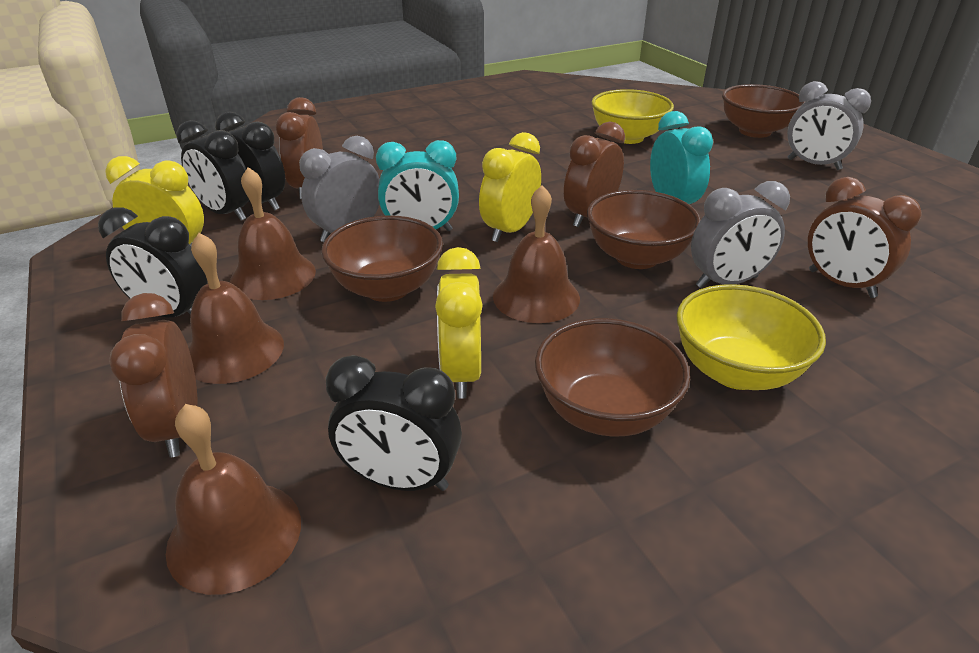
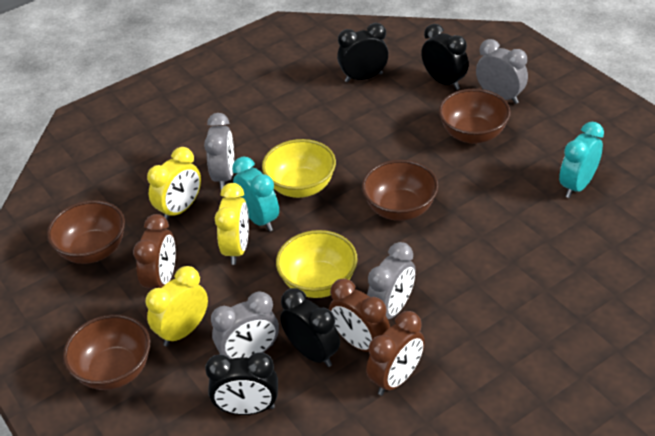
brown bell: [166,404,301,595] [188,233,284,384] [230,167,316,300] [493,185,580,323] = 4 -> none = 0
brown clock: [109,293,198,458] [276,97,323,199] [564,122,625,227] [808,177,921,298] = 4 -> [133,214,176,289] [329,279,390,352] [366,311,425,395] = 3
grey clock: [299,136,380,242] [691,181,790,288] [787,81,871,170] = 3 -> [204,113,234,190] [211,291,279,359] [367,242,416,319] [476,39,528,104] = 4

